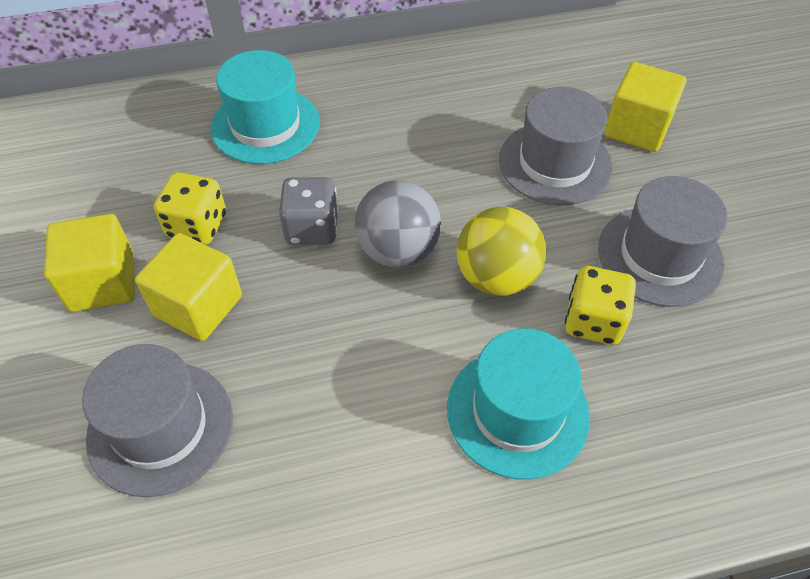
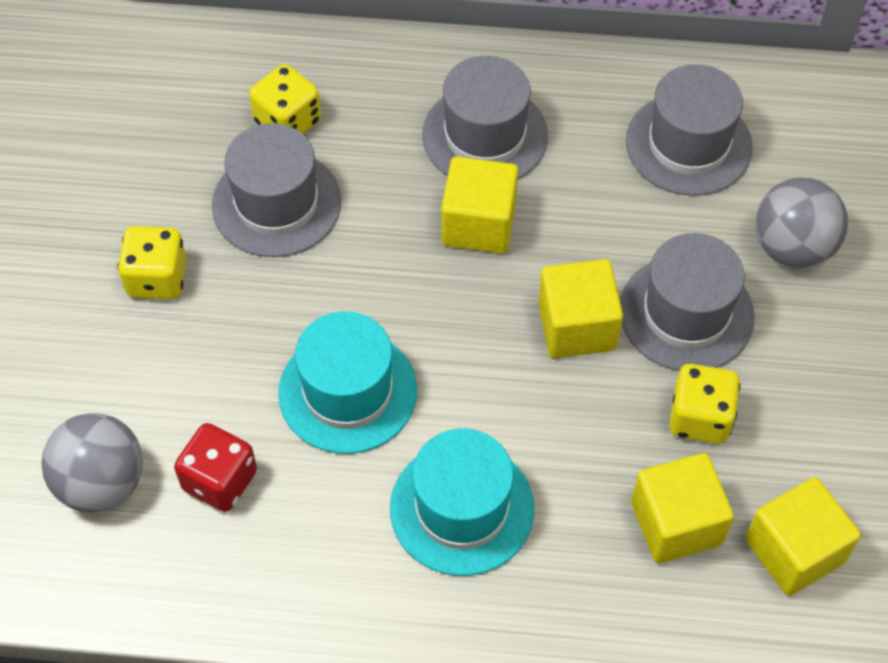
grey ball: [354,180,441,267] = 1 -> [42,413,143,513] [755,177,848,268] = 2
grey dice: [279,177,338,245] = 1 -> none = 0
grey hat: [82,344,233,497] [499,87,612,205] [598,176,728,307] = 3 -> [212,123,341,257] [422,56,548,179] [620,233,755,371] [626,64,753,196] = 4
red dice: none = 0 -> [174,423,257,512] = 1
yellow ball: [456,207,546,296] = 1 -> none = 0
yellow cube: [44,214,135,312] [135,233,242,341] [604,62,686,152] = 3 -> [441,156,518,254] [538,259,623,358] [631,453,734,563] [745,477,861,596] = 4
yellow dice: [154,172,226,245] [565,266,636,345] = 2 -> [117,226,187,299] [249,64,321,134] [669,364,741,444] = 3

